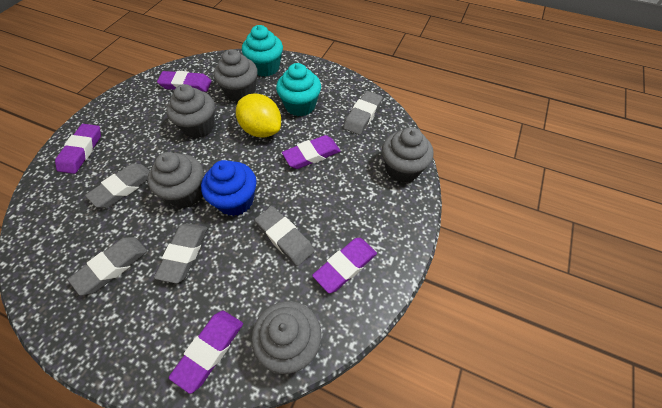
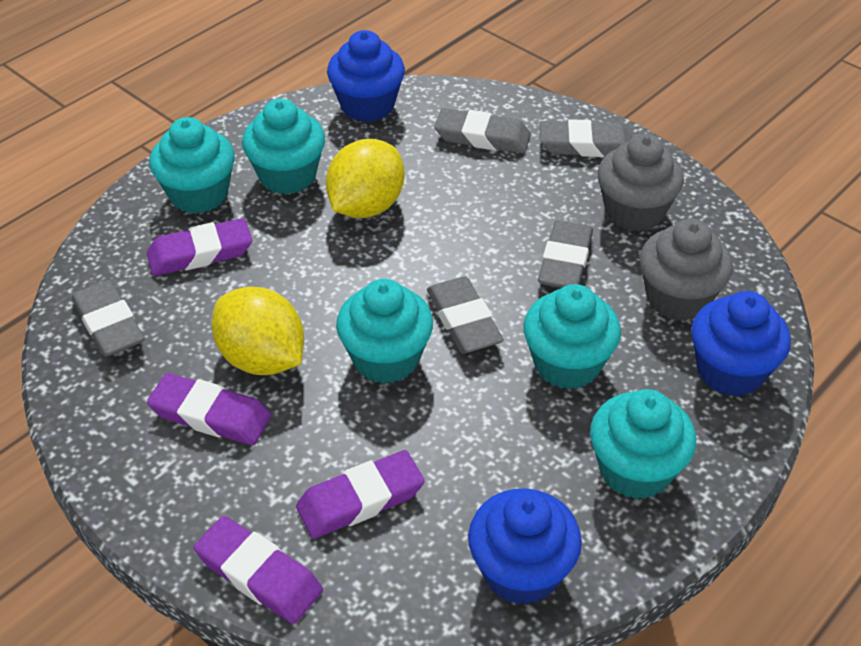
blue cupcake: [201,160,256,216] = 1 -> [327,30,405,122] [468,488,582,605] [691,291,791,397] = 3
grey cupcake: [147,152,203,208] [166,84,215,138] [214,49,258,102] [251,301,321,374] [382,127,434,183] = 5 -> [598,134,684,231] [640,219,733,321] = 2
purple eraser: [55,124,101,174] [157,71,212,92] [169,311,243,394] [282,135,340,169] [312,238,377,293] = 5 -> [147,218,252,276] [147,373,271,445] [193,516,323,624] [296,450,425,539] = 4
turquoise cupcake: [242,25,283,77] [276,63,321,116] = 2 -> [150,117,235,214] [242,99,325,194] [336,279,433,384] [523,284,621,389] [590,389,696,499] = 5
yellow lemon: [236,93,281,138] = 1 -> [211,286,304,375] [326,139,405,218] = 2

